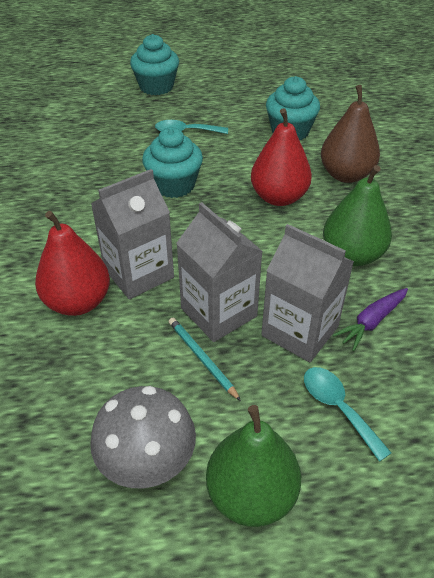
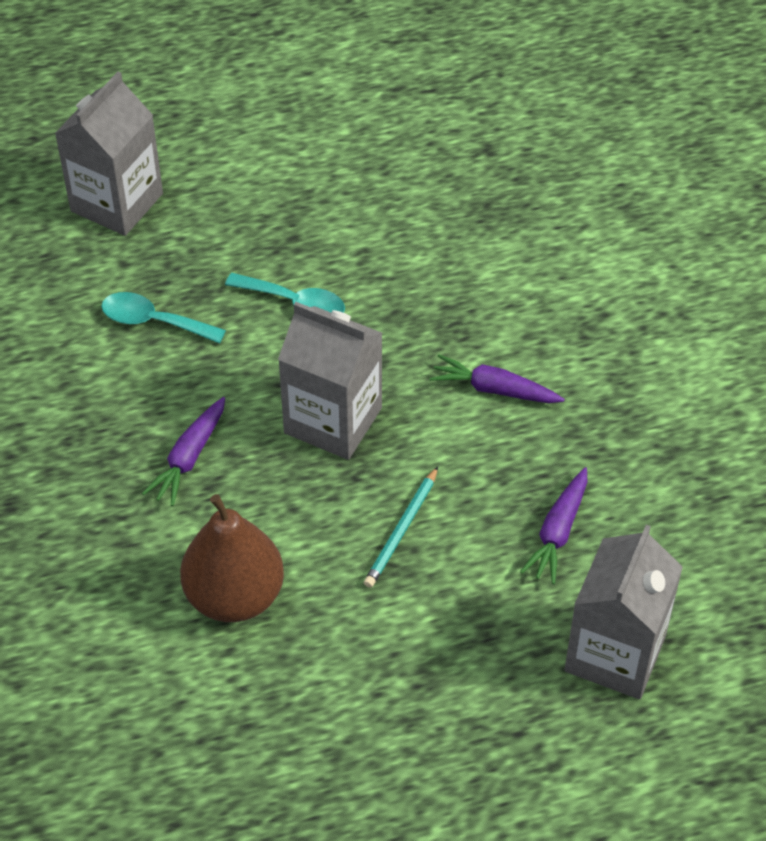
green pear: [206,405,301,527] [323,165,392,266] = 2 -> none = 0
grey mushroom: [90,386,196,488] = 1 -> none = 0
purple carrot: [333,288,408,351] = 1 -> [142,397,225,506] [429,354,565,403] [520,467,587,584] = 3
red pear: [35,211,110,316] [251,108,312,206] = 2 -> none = 0
turquoise cupcake: [130,34,179,95] [142,127,203,198] [266,76,320,140] = 3 -> none = 0

